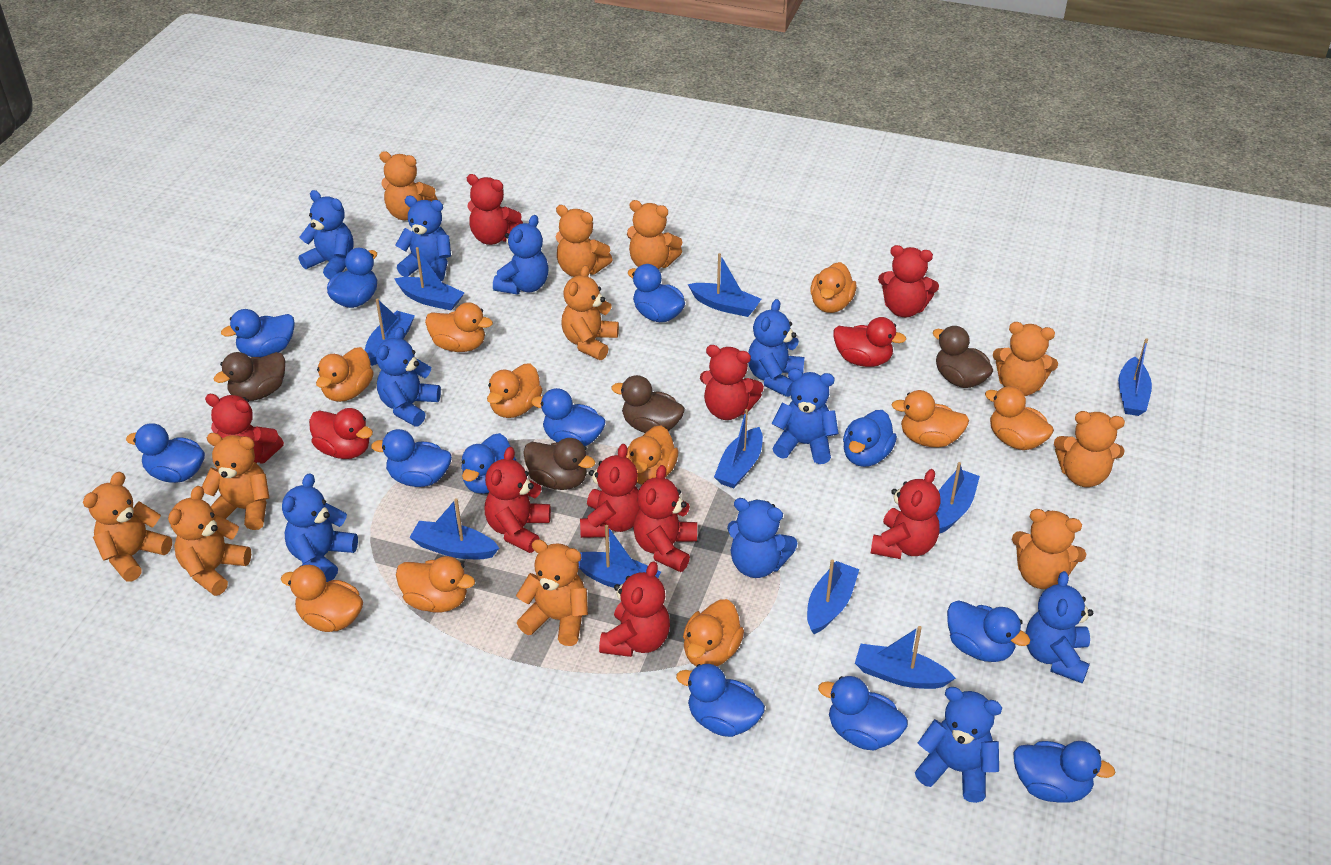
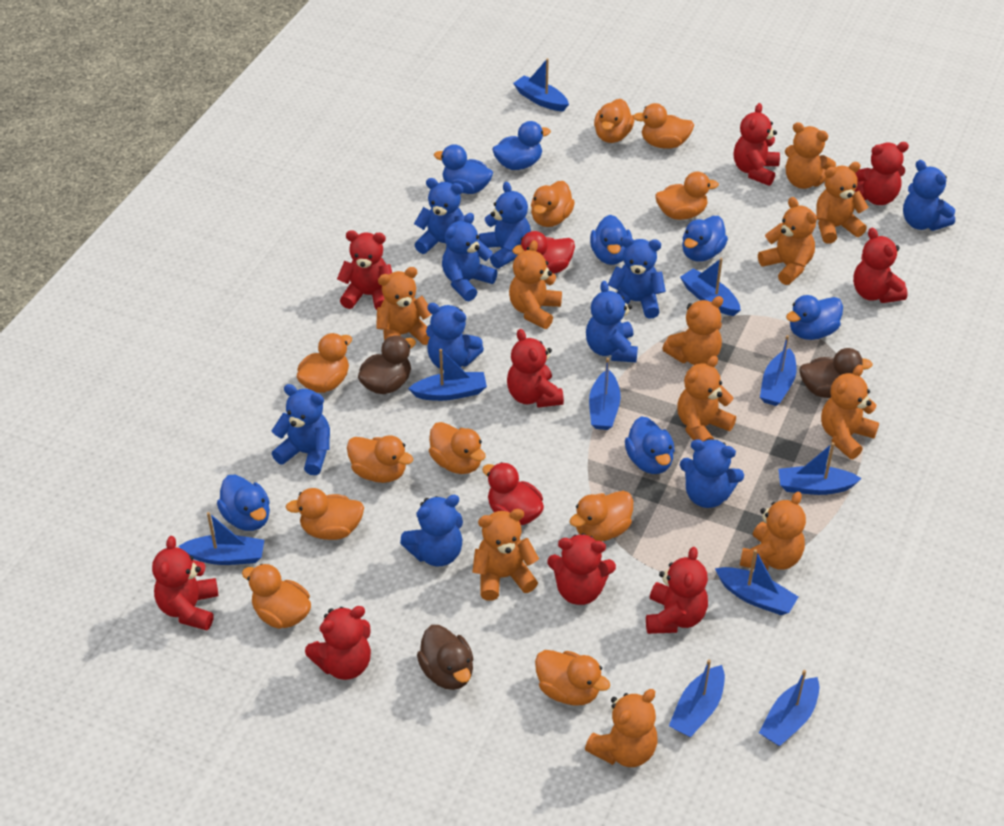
blue duck: [126,423,205,483] [221,309,295,357] [327,248,377,308] [371,429,452,487] [461,433,516,494] [531,388,606,446] [628,264,685,322] [676,664,765,737] [818,676,908,750] [843,410,897,467] [947,600,1030,662] [1013,741,1115,803] = 12 -> [217,475,270,531] [434,144,493,194] [492,121,551,170] [590,215,632,265] [625,416,675,474] [682,216,728,262] [786,295,843,340] = 7
brown duck: [213,352,285,401] [523,438,595,490] [611,375,685,433] [933,326,993,388] = 4 -> [358,335,416,394] [417,625,473,690] [799,348,873,398] = 3
orange duck: [281,565,363,632] [316,347,374,402] [396,556,475,612] [425,302,493,352] [487,363,542,418] [626,425,679,485] [683,599,744,666] [810,262,857,313] [891,390,969,447] [985,386,1054,450] = 10 -> [242,564,311,629] [286,488,364,540] [297,333,352,393] [347,435,413,483] [429,422,486,474] [531,181,575,227] [535,650,610,706] [569,491,633,541] [594,99,634,143] [633,103,694,149] [655,172,719,220] = 11

